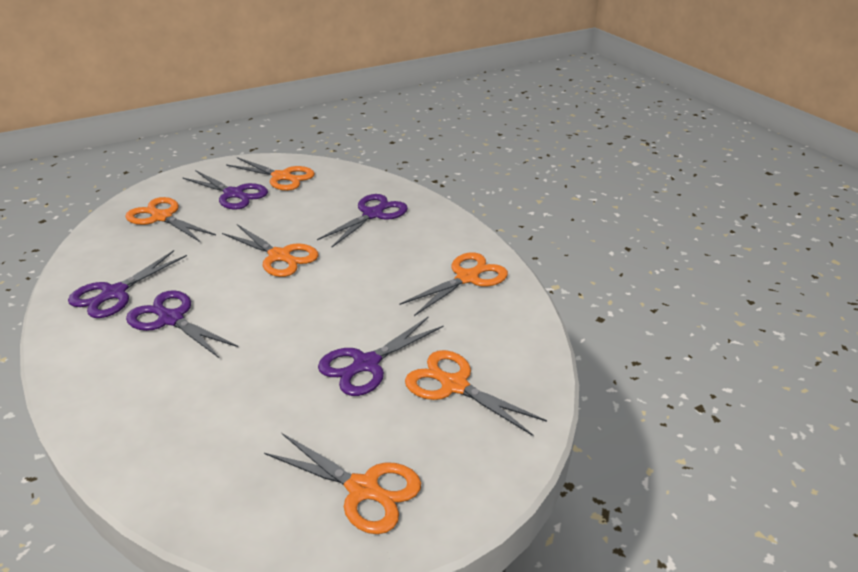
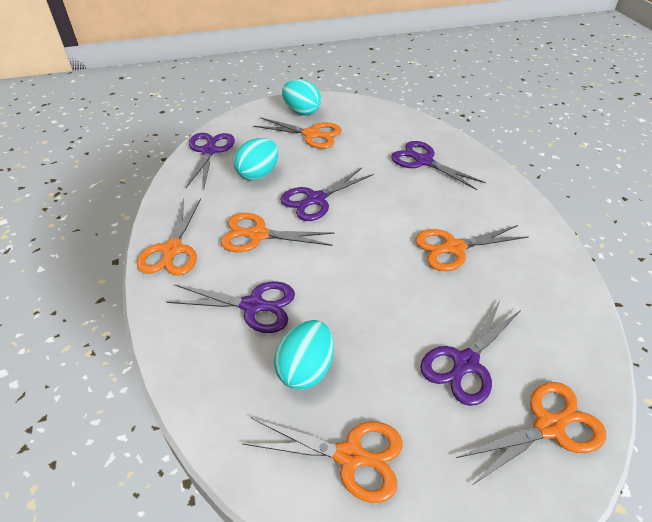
turquoise egg: none = 0 -> [234,138,278,181] [274,320,334,390] [282,79,321,115] = 3

